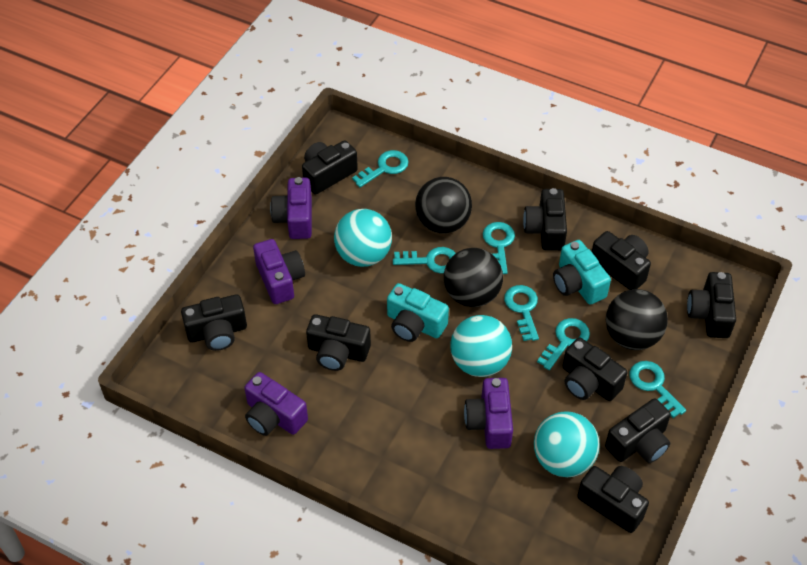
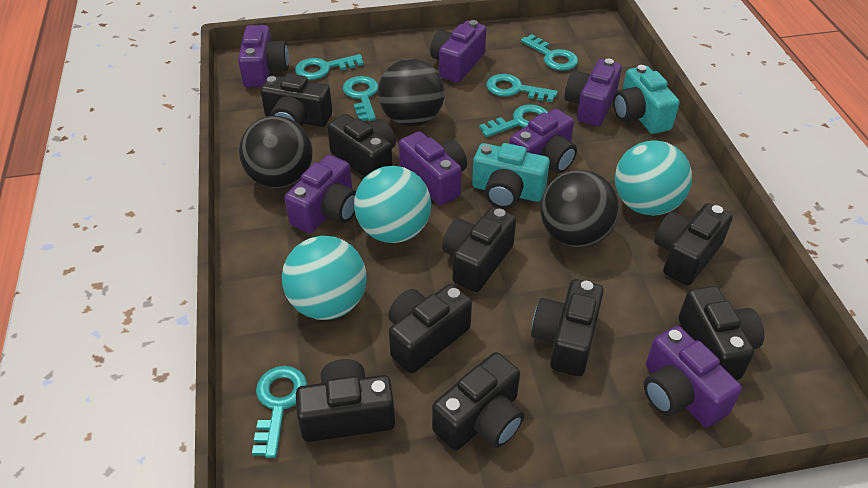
purple camera: [244,372,308,436] [253,239,305,304] [270,177,312,239] [464,378,513,449] = 4 -> [238,25,289,87] [285,155,356,233] [399,131,467,205] [430,20,486,83] [509,109,577,174] [564,58,622,126] [644,326,742,428] = 7

